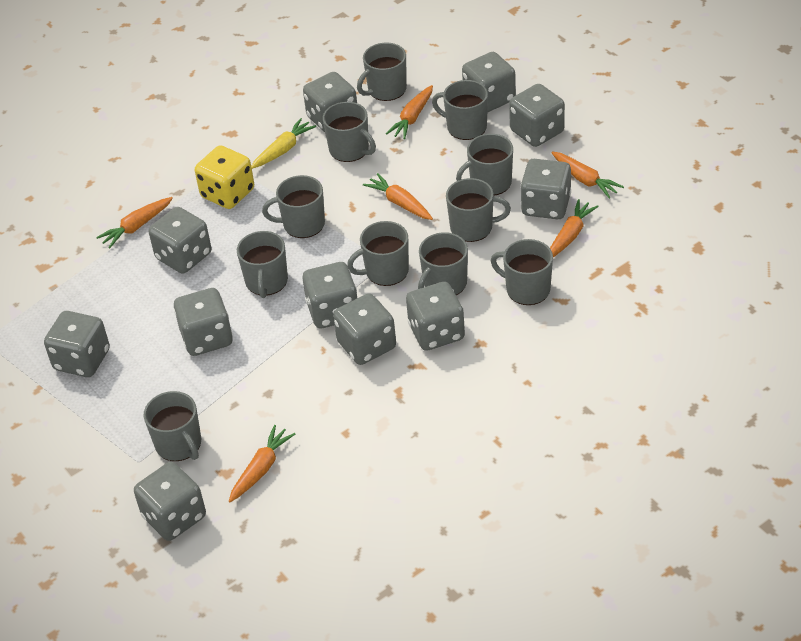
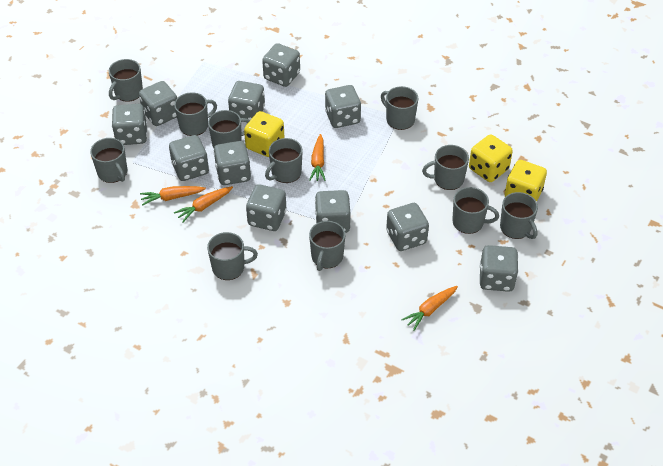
orange carrot: [96,197,173,249] [229,425,295,502] [363,173,433,220] [386,85,433,139] [550,199,599,257] [551,151,624,199] = 6 -> [140,186,206,206] [174,186,233,223] [309,134,326,181] [401,286,458,331] = 4
yellow carrot: [251,118,316,169] = 1 -> none = 0
yellow dice: [195,145,254,209] = 1 -> [244,111,285,157] [469,134,513,182] [505,160,547,202] = 3

